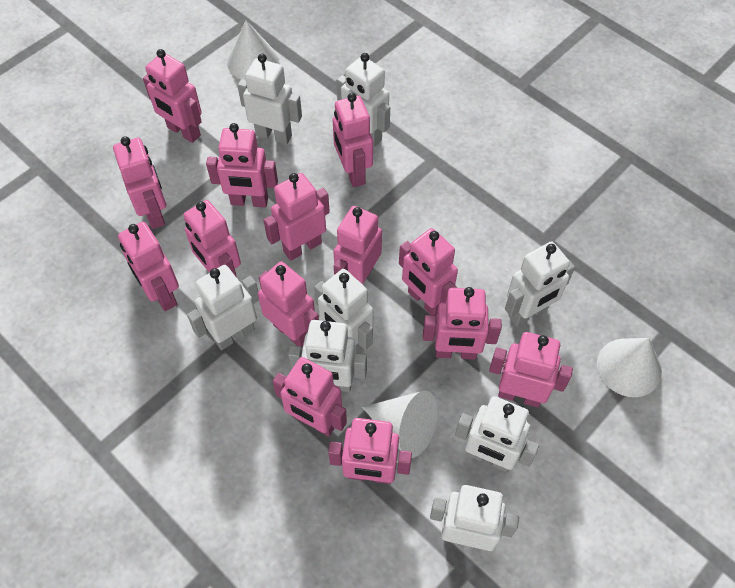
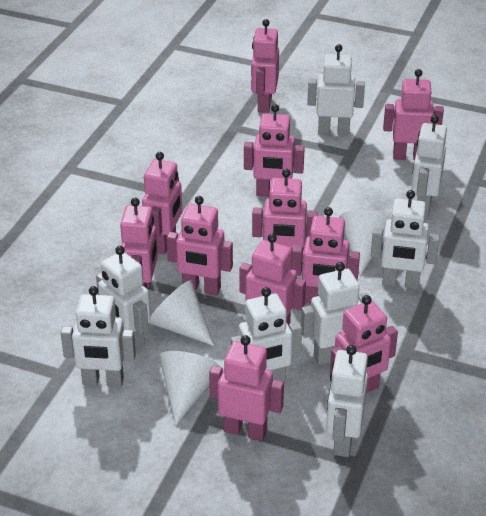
pink robot: [113,136,166,229] [118,222,179,311] [143,49,202,143] [184,200,241,278] [206,123,278,207] [258,261,319,348] [263,173,330,261] [273,357,347,437] [328,418,412,484] [333,93,373,187] [334,206,382,285] [399,228,458,316] [423,287,502,360] [489,332,573,408] = 14 -> [120,198,158,288] [142,152,182,255] [167,196,233,296] [209,335,284,441] [239,233,306,326] [244,104,305,197] [251,19,279,113] [252,169,318,264] [291,207,360,303] [330,295,398,393] [383,69,444,160] = 11

